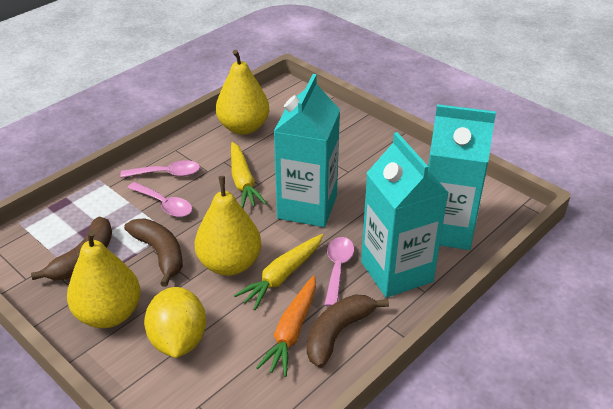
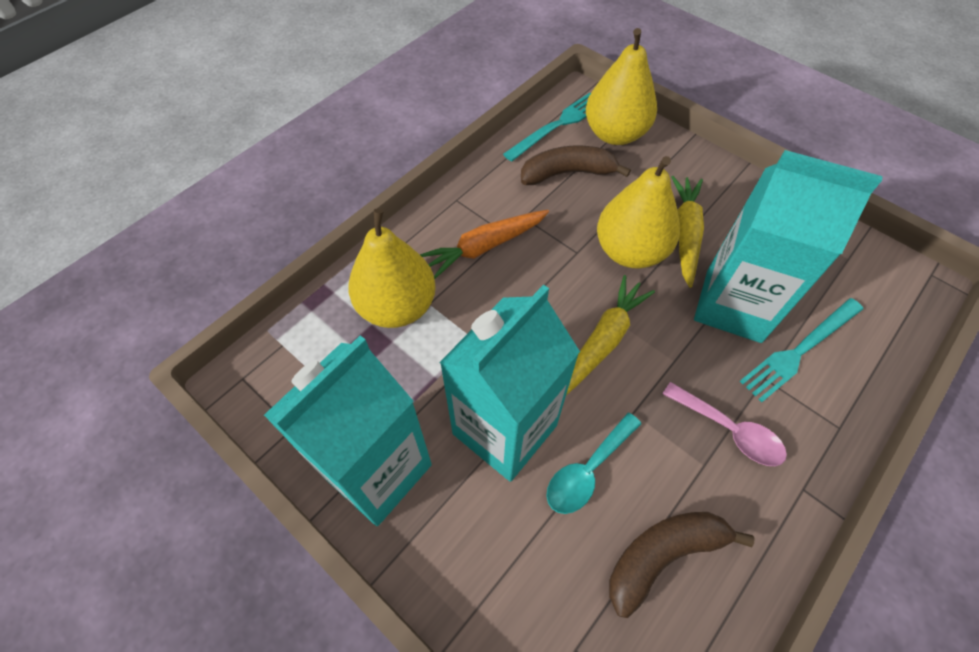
brown banana: [31,217,112,281] [124,218,183,287] [307,294,389,368] = 3 -> [521,146,631,185] [609,512,754,618] = 2
pink spoon: [121,160,200,178] [128,182,192,217] [324,237,354,307] = 3 -> [663,382,787,466] = 1
turquoise fork: none = 0 -> [503,93,591,162] [740,298,863,402] = 2
turquoise spoon: none = 0 -> [547,413,641,514] = 1
yellow lemon: [144,287,206,358] = 1 -> none = 0

